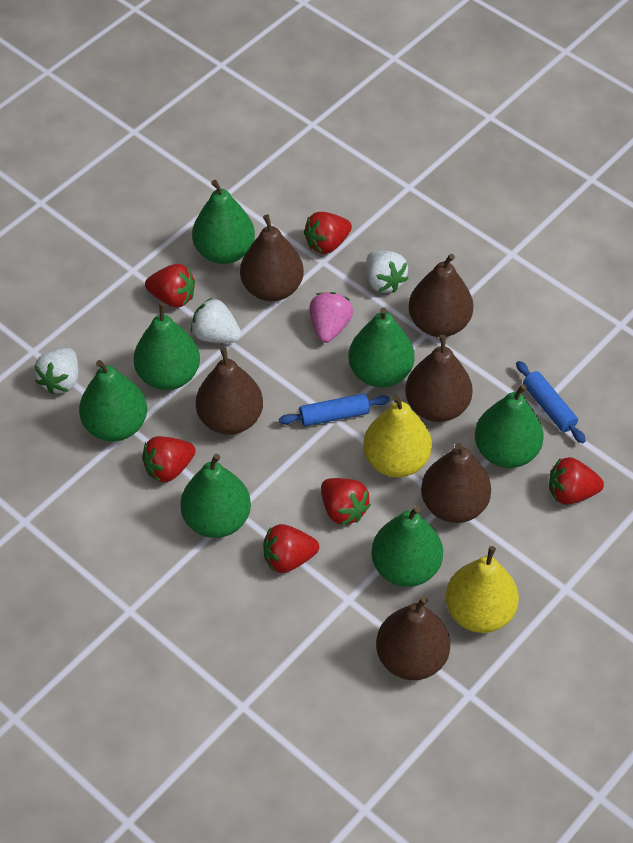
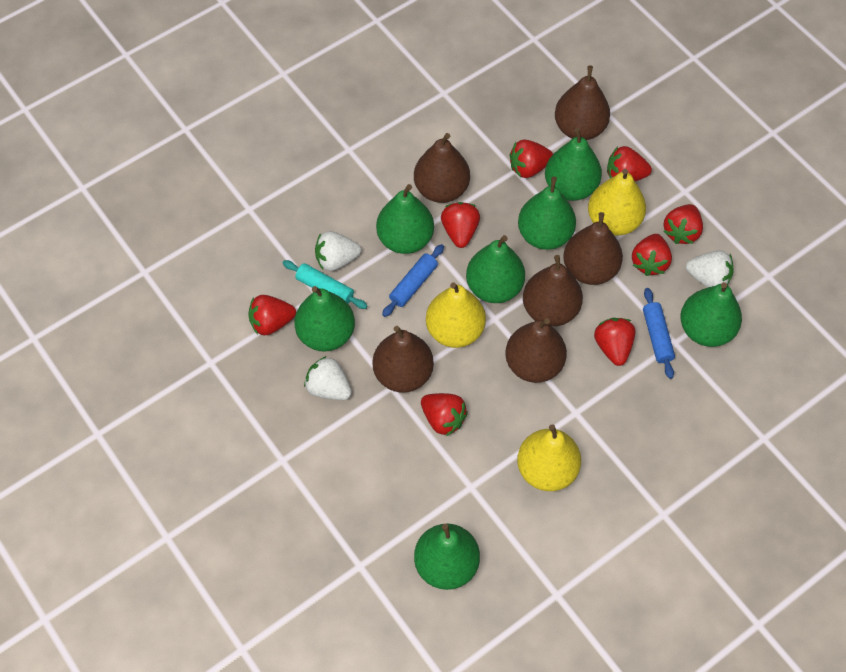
pink strawberry: [309,292,353,343] = 1 -> none = 0
red strawberry: [142,436,196,483] [145,264,195,308] [263,524,319,573] [304,212,352,254] [321,478,371,525] [549,457,604,505] = 6 -> [249,295,296,336] [421,393,468,436] [441,202,480,248] [510,139,553,178] [594,318,636,366] [607,146,652,181] [632,234,672,276] [663,204,703,244] = 8
turquoise rolling pin: none = 0 -> [283,260,368,309] = 1
yellow pear: [363,395,432,477] [445,546,519,633] = 2 -> [426,282,486,348] [517,424,581,491] [588,169,646,236] = 3

